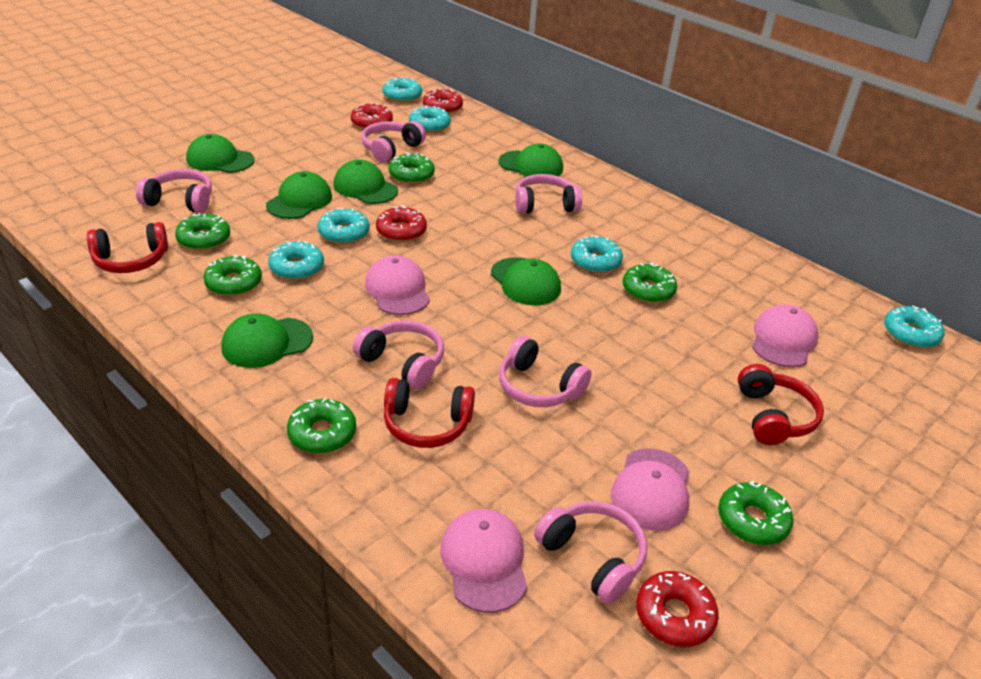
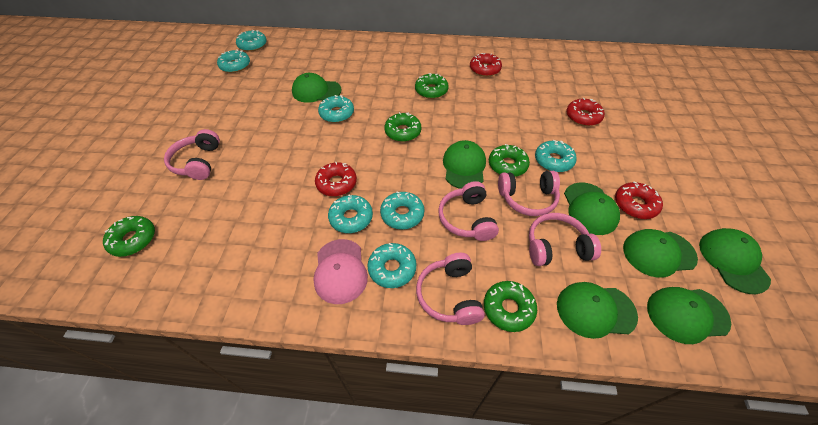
green cap: [186,134,255,173] [221,313,313,368] [266,171,332,219] [333,160,398,204] [491,257,561,306] [498,144,563,177] = 6 -> [292,73,342,103] [443,140,486,189] [557,282,638,339] [564,182,620,235] [623,229,698,278] [647,287,731,344] [699,228,771,294] = 7
green donut: [175,213,230,250] [203,255,262,296] [287,398,356,454] [388,152,435,184] [623,263,677,303] [718,481,793,545] = 6 -> [103,216,155,257] [384,112,421,142] [415,73,449,99] [484,281,537,332] [489,144,530,177] = 5
pink cap: [365,255,430,315] [441,509,527,613] [611,448,690,531] [752,305,818,367] = 4 -> [313,239,368,304] = 1
pink headphones: [136,169,212,213] [353,320,444,389] [361,121,426,163] [499,336,592,407] [515,174,582,214] [534,501,647,604] = 6 -> [164,129,220,180] [416,253,485,325] [438,181,499,241] [498,171,560,216] [529,213,601,266] = 5
red headphones: [87,222,168,273] [384,378,475,448] [738,364,824,445] = 3 -> none = 0
turquoise donut: [268,240,324,280] [318,208,370,244] [383,77,422,102] [409,105,451,133] [571,236,623,273] [884,305,945,348] = 6 -> [217,49,250,73] [236,30,267,52] [318,95,354,123] [328,194,373,233] [367,243,416,288] [380,192,424,230] [535,140,577,172] = 7

